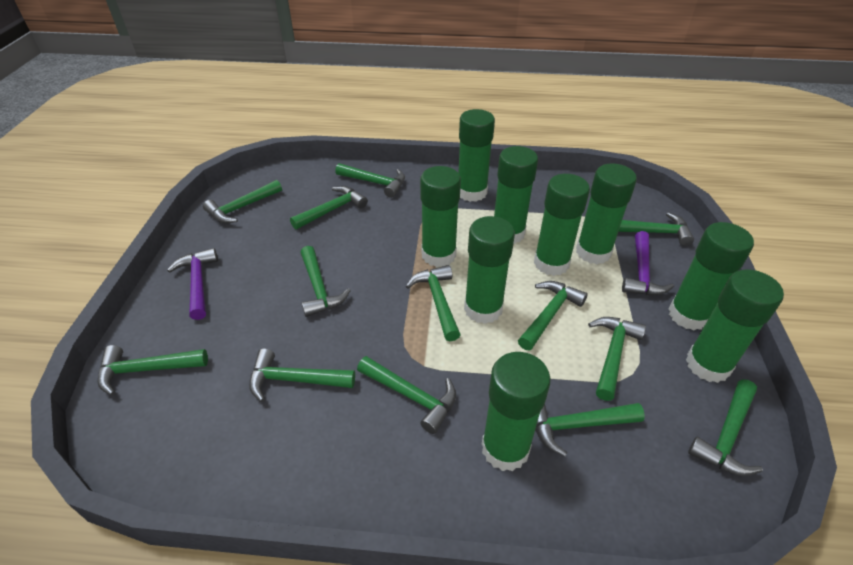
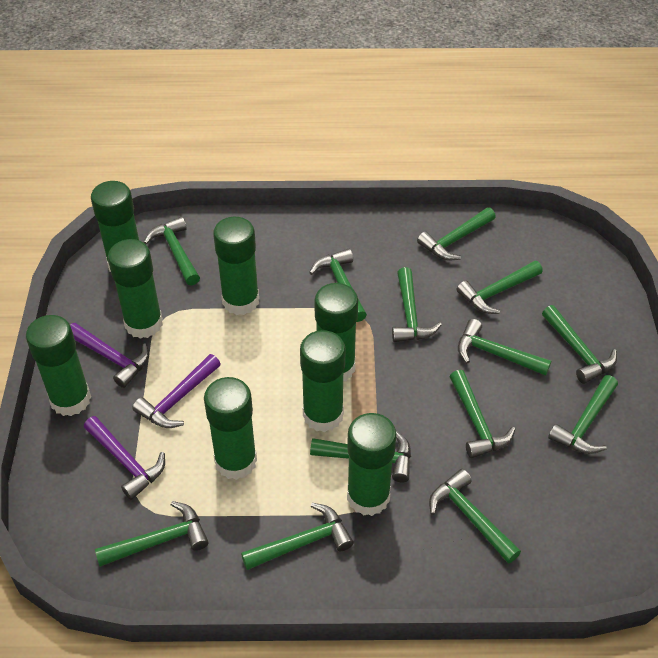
green glue stick: [420,166,461,267] [458,109,495,202] [464,216,515,324] [482,352,551,471] [494,146,538,244] [534,174,590,276] [576,164,637,264] [669,222,754,330] [686,269,784,383] = 9 -> [26,315,91,416] [91,181,139,272] [108,239,163,339] [204,377,257,480] [213,217,259,315] [300,330,346,432] [314,283,358,381] [347,413,397,516] = 8
purple hammer: [167,248,218,320] [622,231,674,295] = 2 -> [70,323,149,388] [84,416,165,500] [132,354,221,428] = 3

